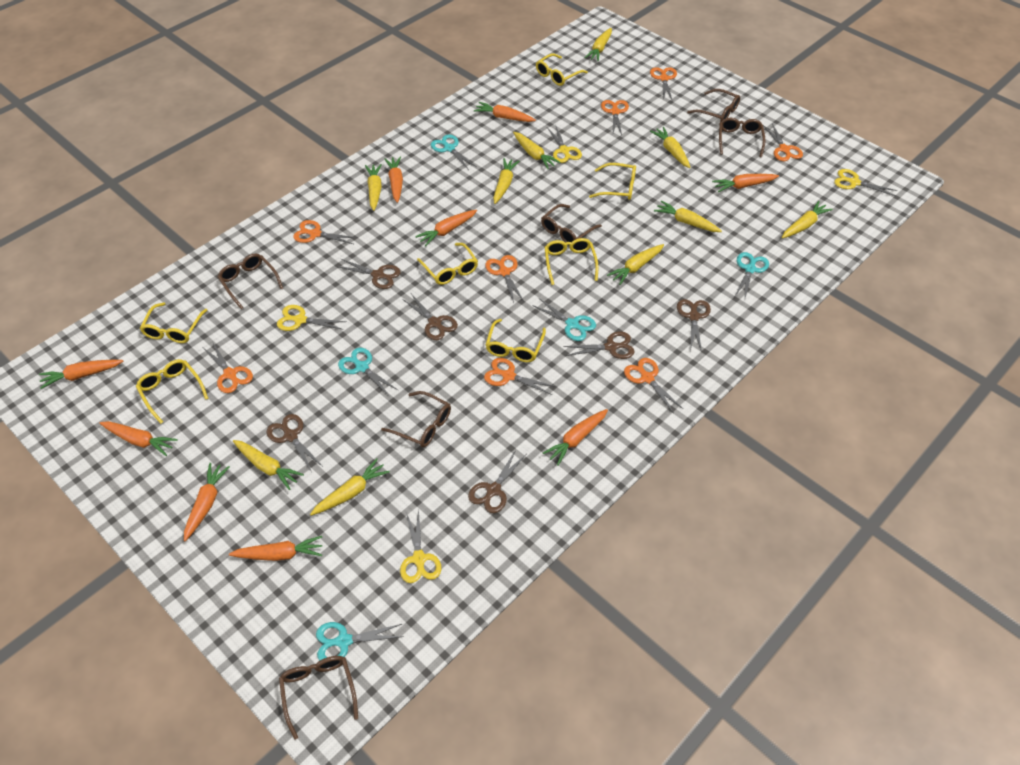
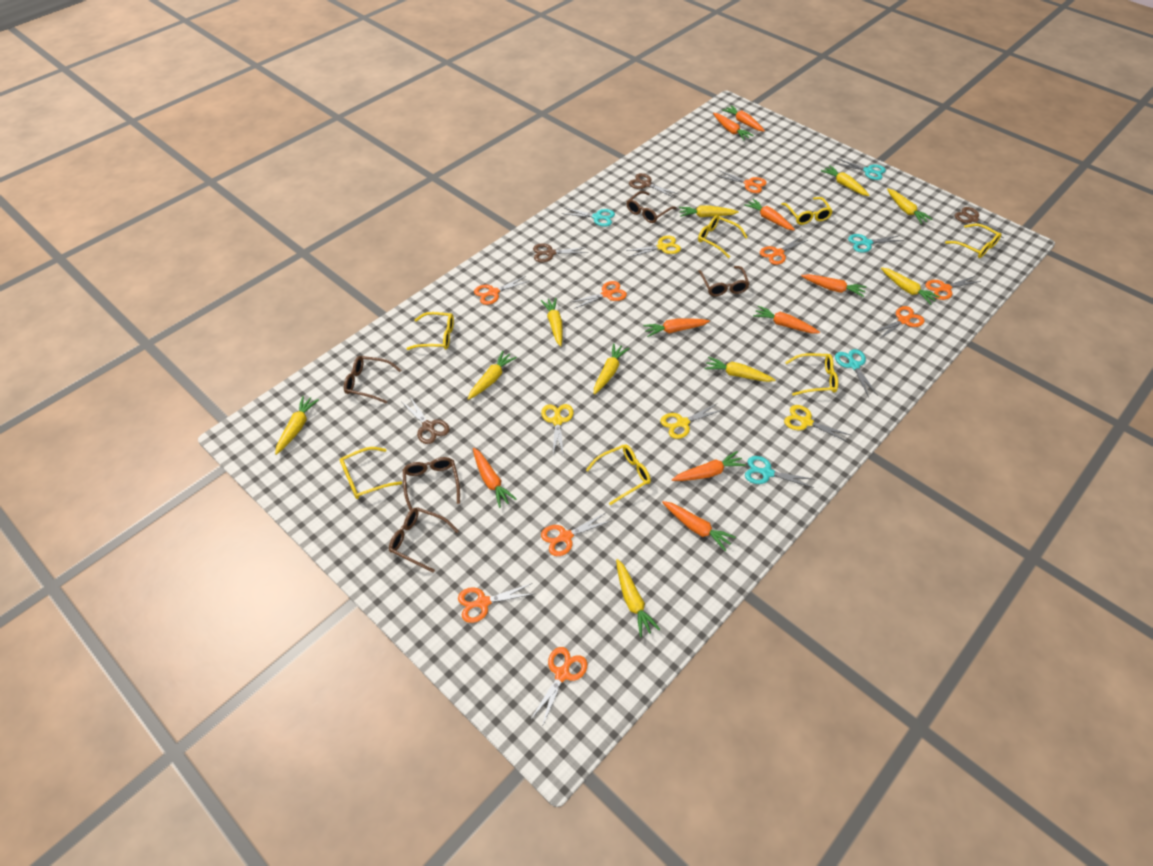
brown glasses: [218,254,283,310] [279,656,358,740] [381,391,451,448] [541,204,602,243] [687,89,740,122] [719,118,765,157] = 6 -> [344,356,402,403] [389,507,459,573] [403,457,460,510] [627,191,677,223] [698,266,749,296] = 5
brown scissors: [266,414,322,472] [336,258,401,289] [402,294,458,340] [468,450,526,513] [563,331,635,359] [677,299,711,352] = 6 -> [402,397,450,444] [533,243,588,262] [629,173,678,197] [955,207,1008,238] = 4
orange scissors: [202,341,253,393] [293,220,358,244] [484,358,556,395] [485,255,524,303] [601,100,629,135] [624,358,683,412] [650,67,677,100] [763,124,803,161] = 8 -> [458,583,533,623] [474,276,529,305] [530,647,587,726] [541,513,611,556] [571,281,627,309] [715,170,766,193] [760,236,808,265] [872,306,924,340] [925,276,981,300] = 9

